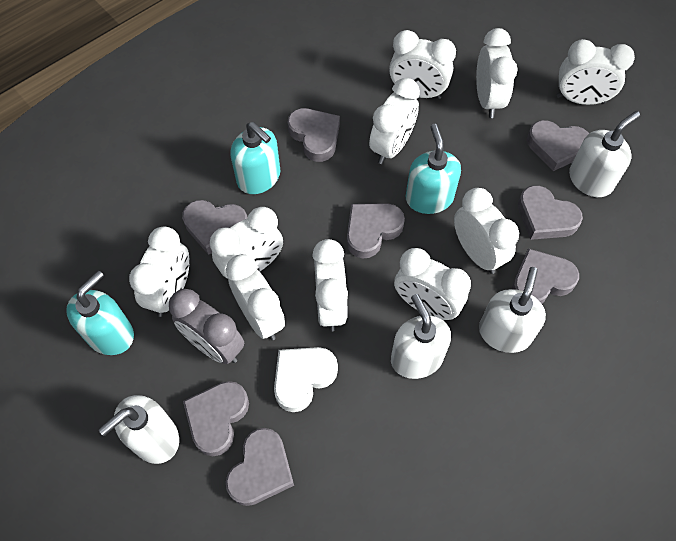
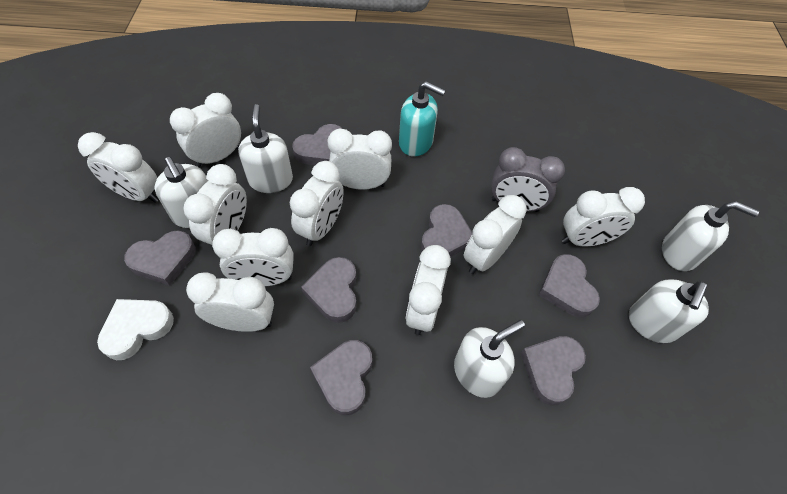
grey heart: [182,200,248,255] [183,381,249,456] [226,428,294,506] [288,108,340,162] [347,203,405,258] [512,248,579,304] [518,185,583,240] [527,120,589,171] = 8 -> [124,230,195,286] [292,124,343,165] [301,257,357,323] [310,340,372,415] [421,204,472,257] [521,336,586,405] [538,254,600,317] = 7
turquoise soap dispenser: [66,271,134,355] [230,122,280,194] [406,124,461,214] = 3 -> [399,81,446,156] = 1
white soap dispenser: [98,395,179,464] [391,294,451,379] [479,267,546,353] [569,111,640,197] = 4 -> [154,157,208,228] [238,104,293,193] [454,320,525,398] [629,279,709,343] [662,201,759,271] = 5

